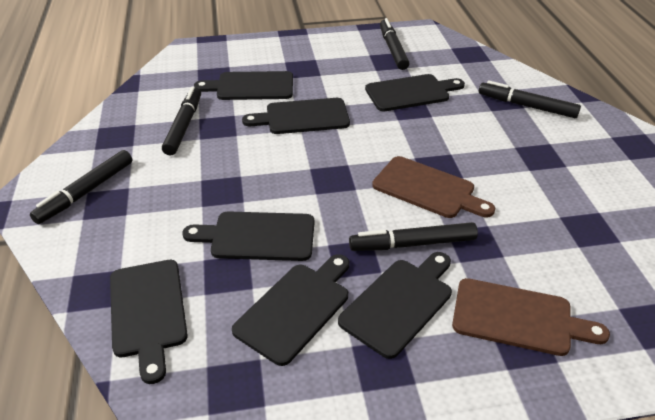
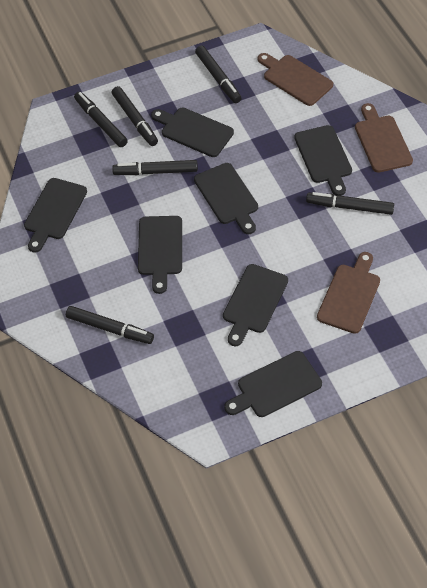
black marker: [30,150,133,224] [162,86,201,155] [349,222,478,251] [380,18,410,70] [479,80,581,118] = 5 -> [66,306,154,344] [74,91,128,147] [112,86,158,146] [112,160,198,175] [195,45,242,103] [306,192,394,215] = 6
brown cutting board: [372,156,495,218] [452,278,610,356] = 2 -> [258,53,333,106] [317,252,380,334] [355,103,413,172] = 3

